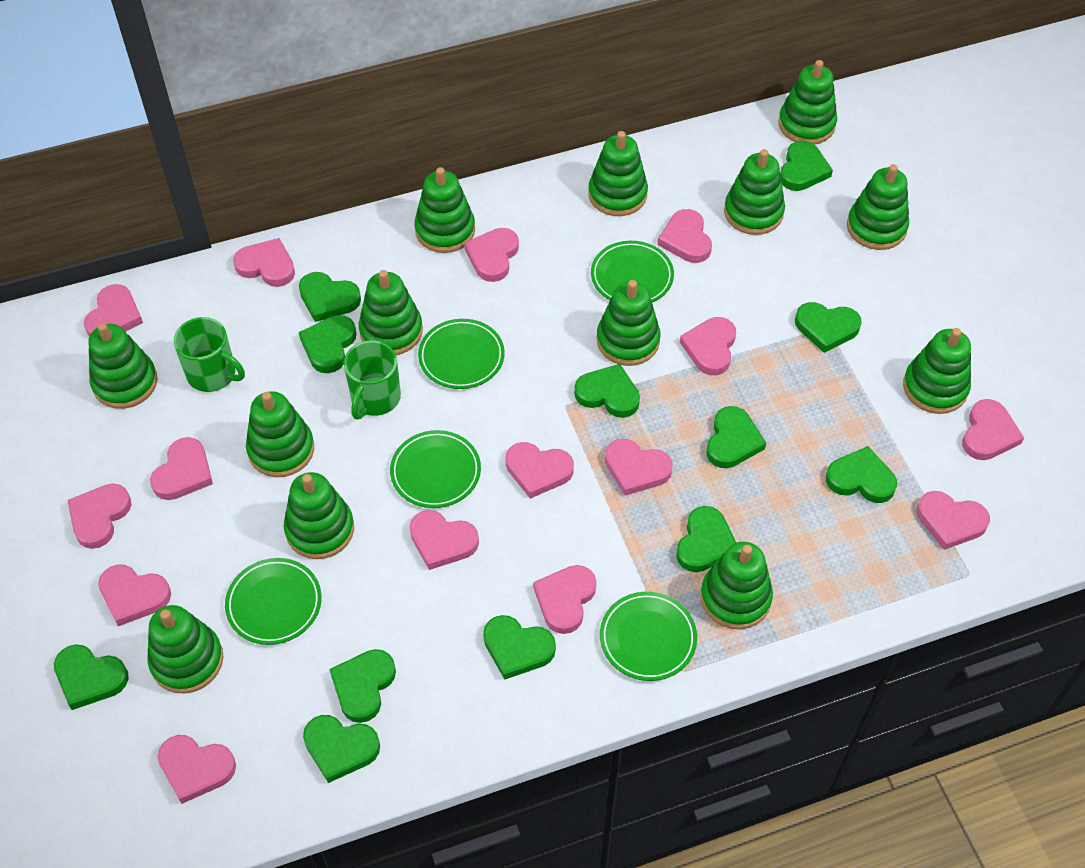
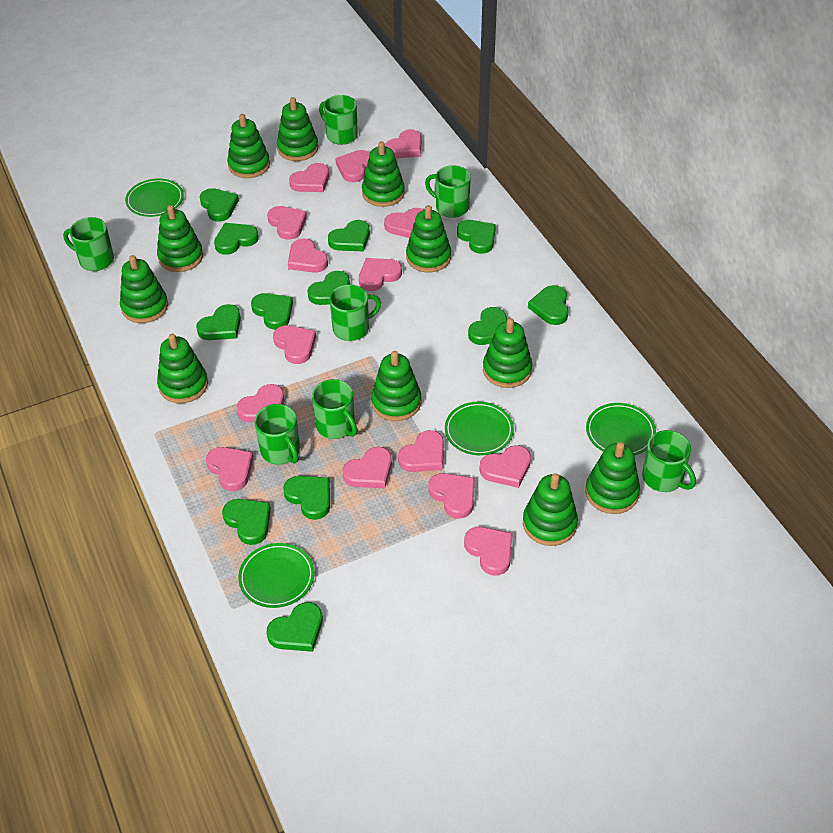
green mug: [174,317,245,392] [344,340,401,419] = 2 -> [63,217,114,271] [254,404,300,465] [312,379,357,439] [319,95,358,145] [329,285,381,341] [425,165,471,218] [642,430,696,492] = 7
green plate: [225,558,322,645] [390,430,481,508] [418,319,505,389] [591,241,674,303] [600,592,697,681] = 5 -> [125,179,184,217] [238,543,315,608] [445,402,514,455] [586,403,656,456] = 4
green stacking toy: [89,323,158,409] [147,605,223,694] [246,391,314,477] [284,472,354,559] [359,270,423,355] [414,167,475,253] [588,131,648,216] [597,280,661,366] [701,542,773,629] [724,149,785,235] [778,60,837,145] [847,164,909,250] [903,328,971,414] = 13 -> [120,255,168,323] [157,205,203,272] [157,334,208,403] [227,114,270,178] [277,97,318,161] [362,141,405,207] [371,351,421,421] [406,205,451,272] [483,318,532,388] [523,473,578,546] [585,442,640,514] = 11

